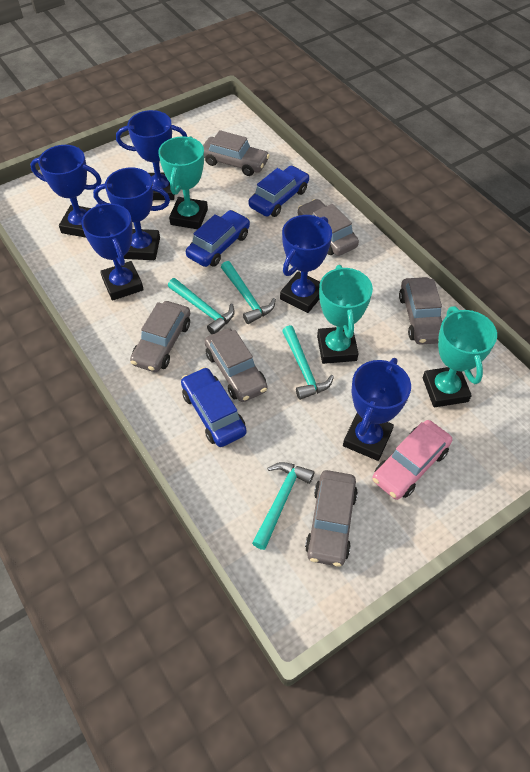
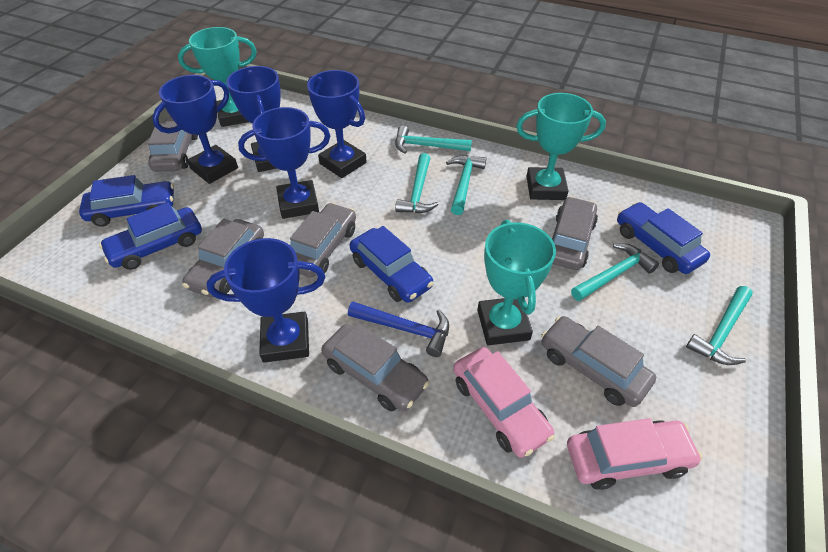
blue car: [181,367,247,447] [186,210,250,267] [249,166,309,217] = 3 -> [79,175,174,227] [99,202,202,270] [350,226,434,303] [617,202,710,274] = 4
blue hammer: none = 0 -> [348,302,449,357] = 1
blue trophy: [30,145,102,238] [81,203,144,301] [93,167,170,260] [116,110,187,200] [280,215,332,313] [343,358,411,461] = 6 -> [152,75,238,184] [206,238,325,363] [227,66,281,172] [238,107,330,219] [307,70,367,178] = 5
pink car: [372,420,452,500] = 1 -> [453,347,555,458] [567,418,702,490] = 2
turquoise hammer: [168,278,235,334] [221,261,276,324] [252,462,314,550] [282,325,334,400] = 4 -> [395,125,472,154] [395,153,439,213] [446,155,486,215] [571,243,659,301] [686,286,753,365] = 5

